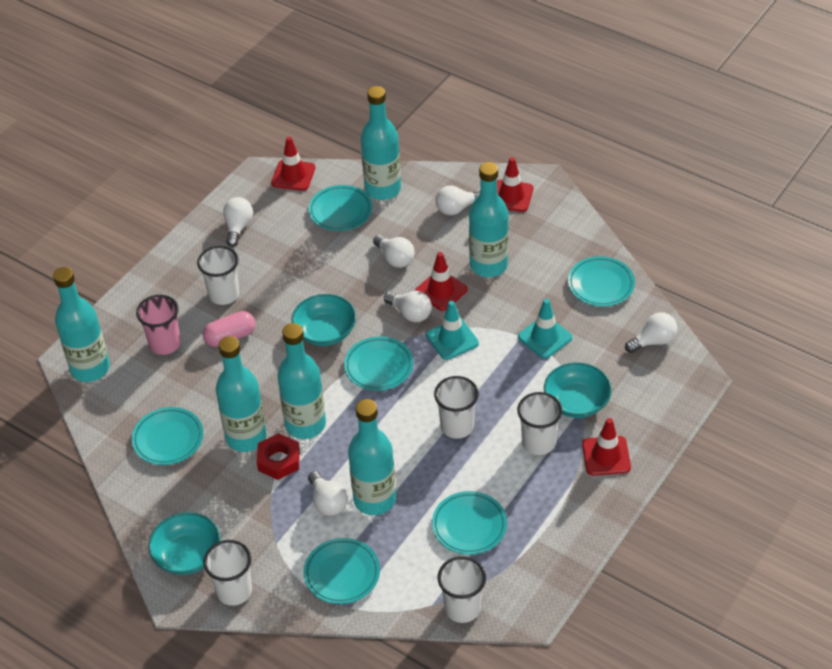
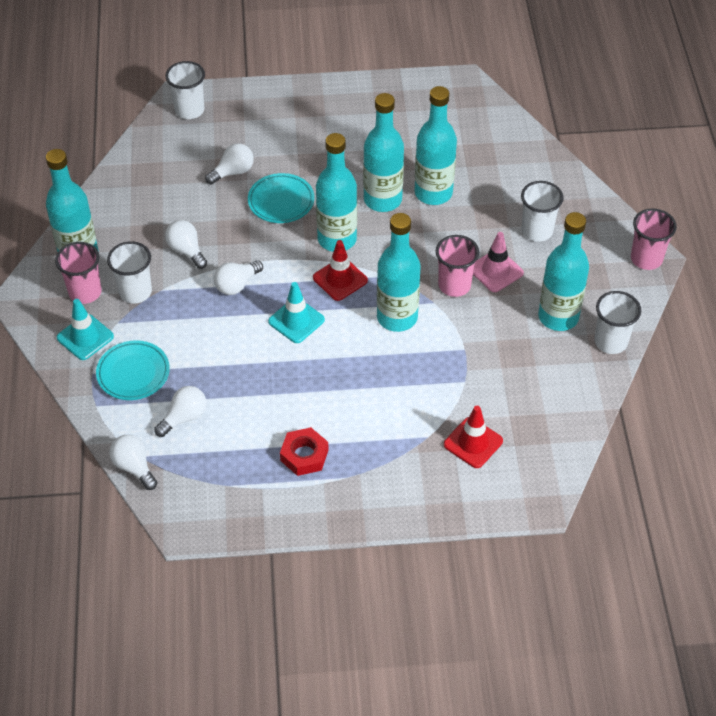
pink capsule: [203,311,255,347] = 1 -> none = 0
pink cup: [136,295,181,355] = 1 -> [55,242,102,304] [436,235,479,297] [631,208,677,270] = 3
pink traffic cone: none = 0 -> [473,232,524,292] = 1
red traffic cone: [271,137,315,191] [415,252,468,311] [497,157,533,212] [582,418,631,476] = 4 -> [313,240,368,301] [444,406,503,468] = 2
turquoise bowl: [148,512,221,575] [291,294,356,346] [544,362,612,418] = 3 -> none = 0
turquoise plate: [132,407,203,465] [304,538,380,604] [309,185,372,231] [344,336,413,391] [432,491,507,555] [568,256,635,307] = 6 -> [96,340,170,400] [248,173,315,223] = 2
white cup: [197,246,239,305] [203,540,252,606] [434,376,479,439] [438,556,486,623] [517,392,563,455] = 5 -> [107,241,152,304] [165,61,205,119] [521,181,564,242] [594,291,641,354] = 4
white light bulb: [223,197,253,247] [308,471,348,516] [373,235,415,268] [384,291,432,322] [436,185,480,215] [625,312,677,353] = 6 -> [110,435,157,490] [154,386,207,437] [165,220,207,269] [205,143,254,185] [214,260,263,295] = 5

